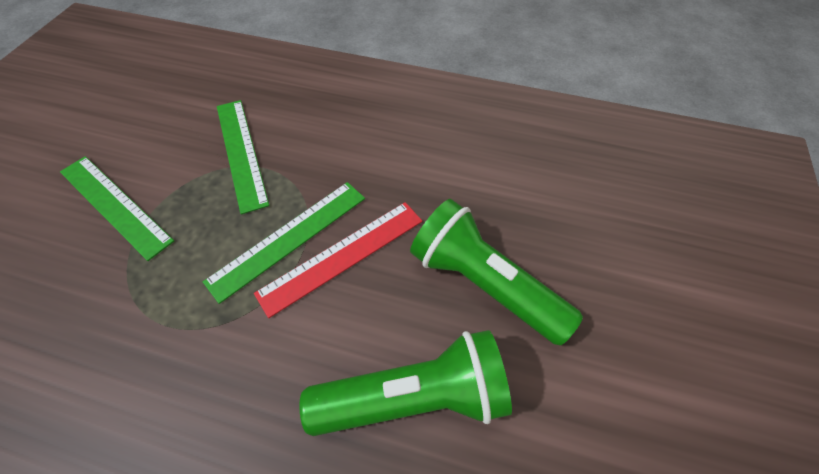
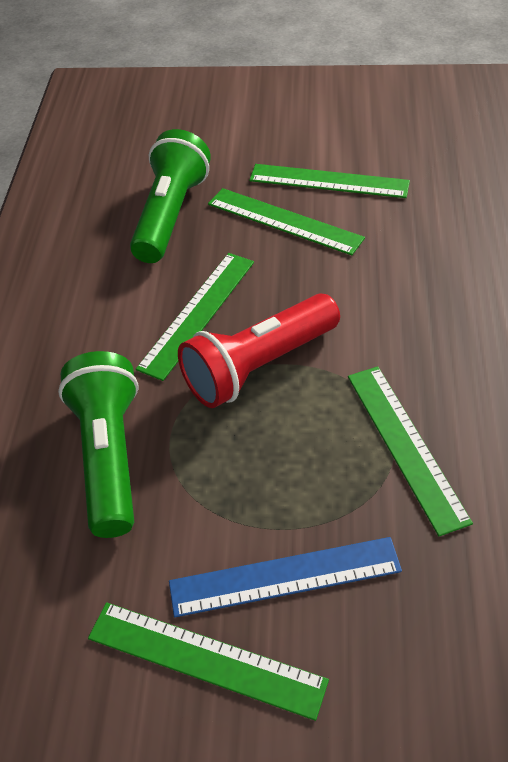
blue ruler: none = 0 -> [169,537,402,617] = 1
green ruler: [60,156,174,261] [203,182,365,304] [217,100,269,214] = 3 -> [88,602,329,721] [136,253,254,381] [208,188,365,255] [249,164,410,198] [348,366,473,536] = 5
red flashlight: none = 0 -> [178,293,340,408] = 1
red ruler: [254,202,422,318] = 1 -> none = 0

